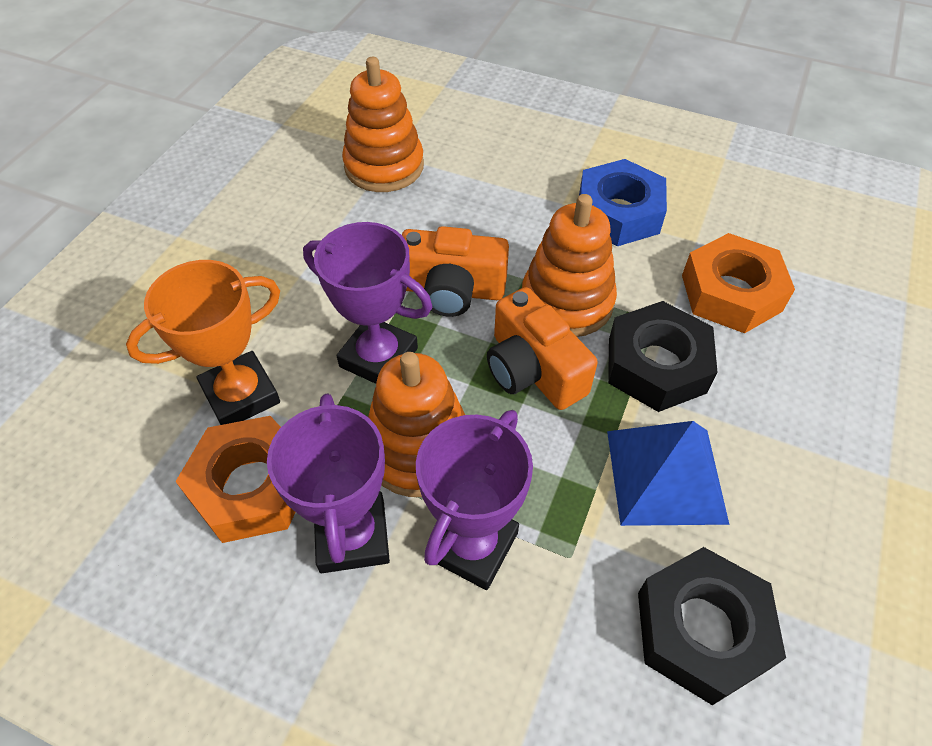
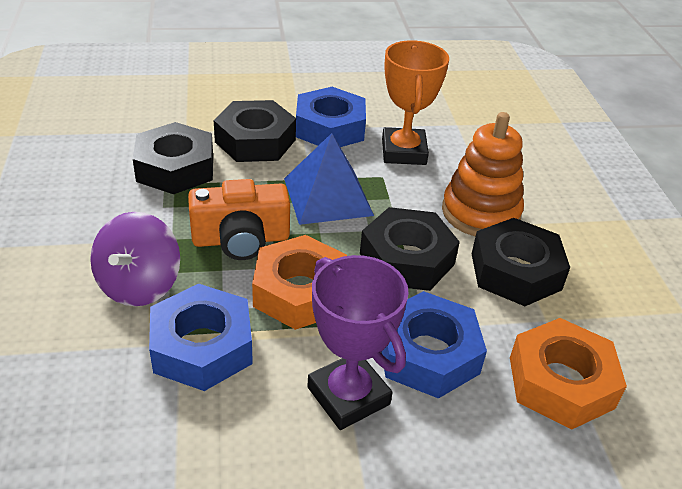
black nut: [608,301,718,412] [638,547,786,705] = 2 -> [133,122,213,194] [214,100,296,162] [360,207,460,291] [472,218,570,306] = 4
blue nut: [579,159,667,246] = 1 -> [149,284,253,391] [296,87,366,147] [381,291,487,399] = 3
orange camera: [402,226,509,317] [487,287,598,410] = 2 -> [188,179,290,260] = 1
orange stacking toy: [342,57,424,192] [368,352,465,497] [522,194,617,337] = 3 -> [442,112,524,236] = 1
purple spinning top: none = 0 -> [90,212,180,306] = 1
purple trophy: [267,394,390,573] [303,222,432,384] [416,410,533,590] = 3 -> [307,255,409,430] = 1

